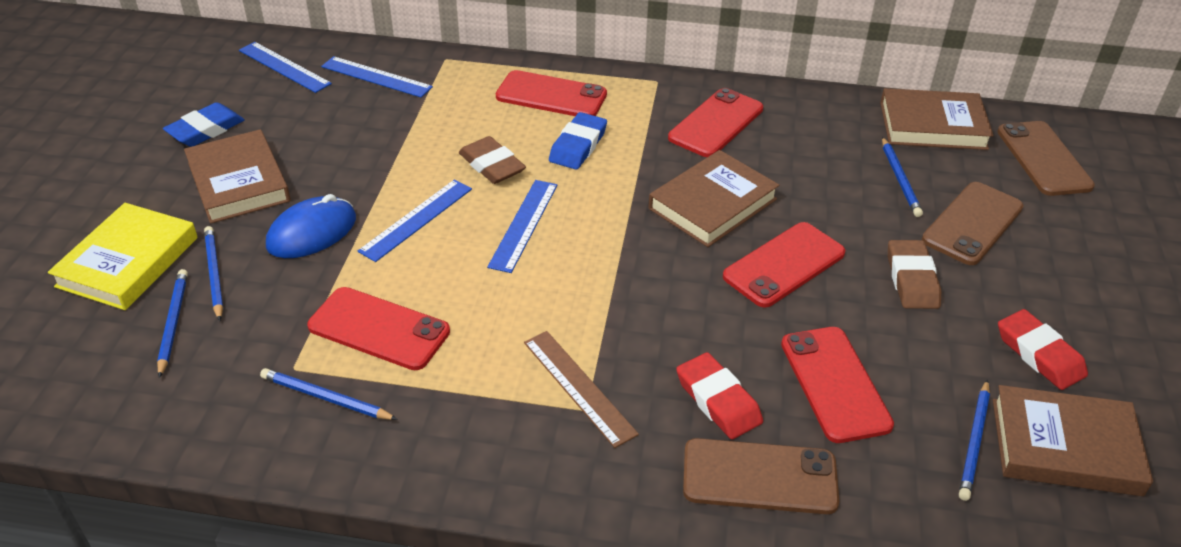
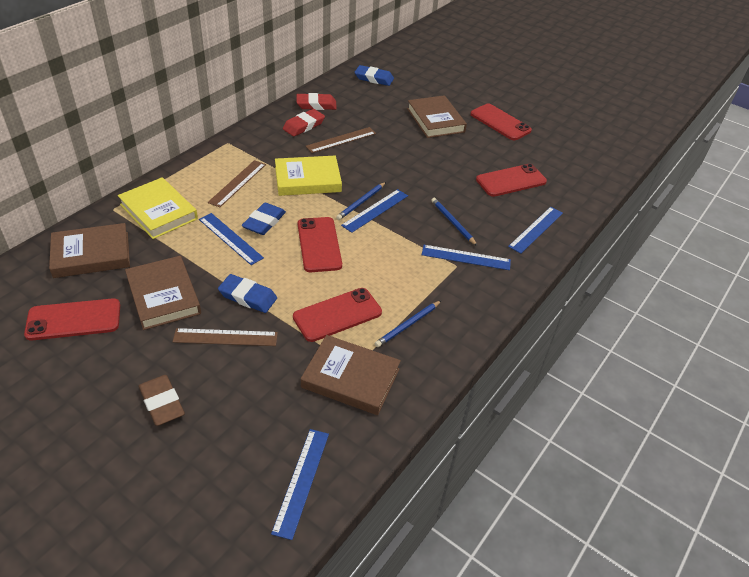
blue eraser: [163,102,244,147] [549,112,607,170] = 2 -> [218,274,277,313] [241,203,286,235] [355,65,394,86] = 3
blue mouse: [266,194,356,258] = 1 -> none = 0
blue pencil: [157,269,188,378] [204,226,223,321] [260,368,398,420] [882,137,923,217] [959,380,990,501] = 5 -> [336,182,386,220] [375,300,442,347] [431,198,477,246] = 3
blue ruler: [239,42,332,93] [321,56,433,98] [358,179,472,262] [487,180,557,273] = 4 -> [199,213,264,265] [271,429,329,540] [341,189,408,233] [422,245,511,270] [508,207,563,254] = 5
brown eraser: [459,136,526,184] [888,240,941,309] = 2 -> [139,375,185,426] = 1
brown phone: [683,438,839,514] [922,182,1023,265] [997,121,1095,196] = 3 -> none = 0
brown ruler: [524,331,639,448] = 1 -> [173,328,278,346] [208,160,266,208] [306,127,376,153] = 3
yellow book: [48,203,198,310] = 1 -> [118,177,198,239] [275,156,342,196] = 2

